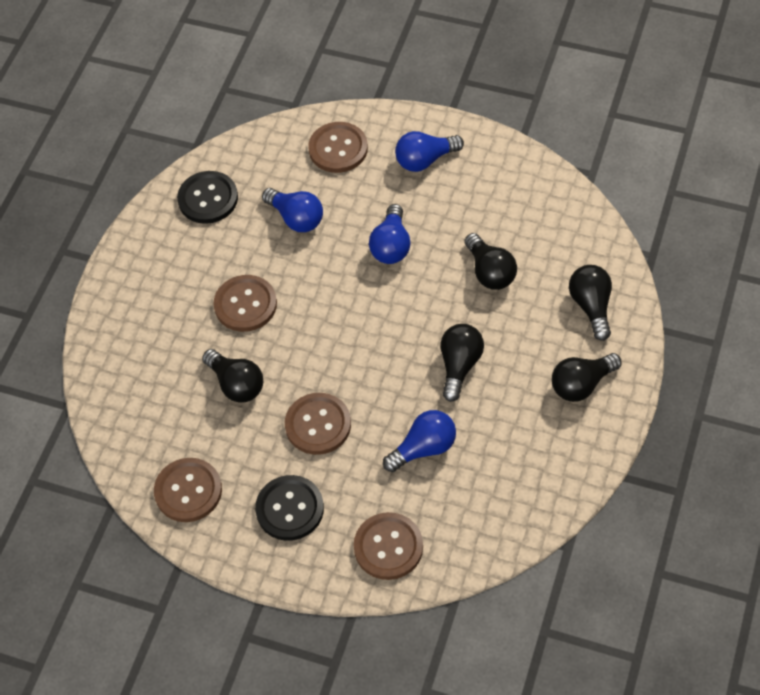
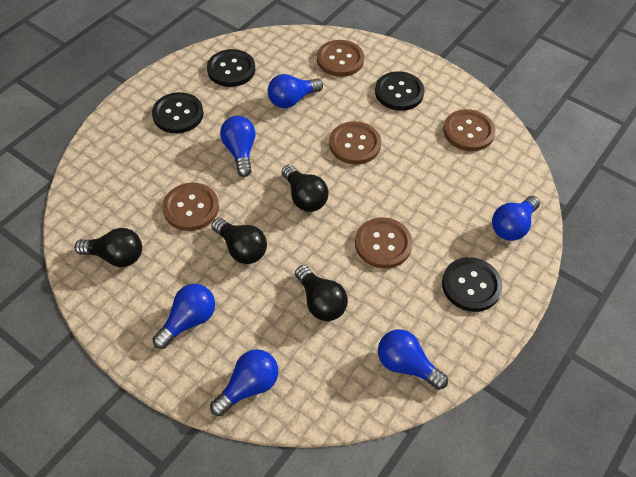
black button: [177,171,238,224] [255,475,324,541] = 2 -> [152,92,204,133] [207,49,255,87] [375,71,425,111] [442,257,503,312] = 4
black light bulb: [202,349,263,403] [441,324,484,402] [465,233,517,290] [552,353,622,402] [569,265,612,341] = 5 -> [75,228,142,267] [212,218,267,264] [282,165,328,212] [295,265,348,321] = 4
blue light bulb: [262,188,323,232] [369,204,411,264] [383,410,456,472] [395,131,464,172] = 4 -> [153,284,215,349] [210,349,278,416] [220,116,256,177] [268,74,323,108] [378,329,448,390] [492,196,540,241] = 6

